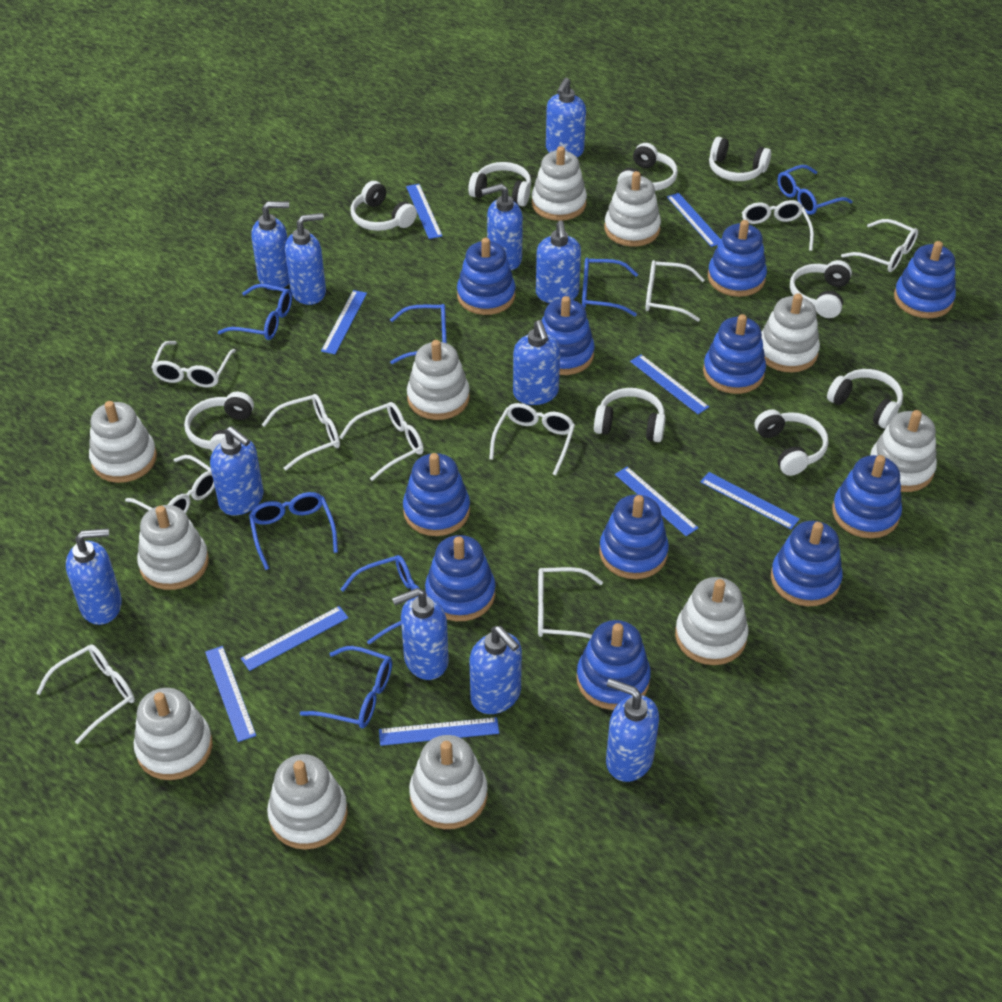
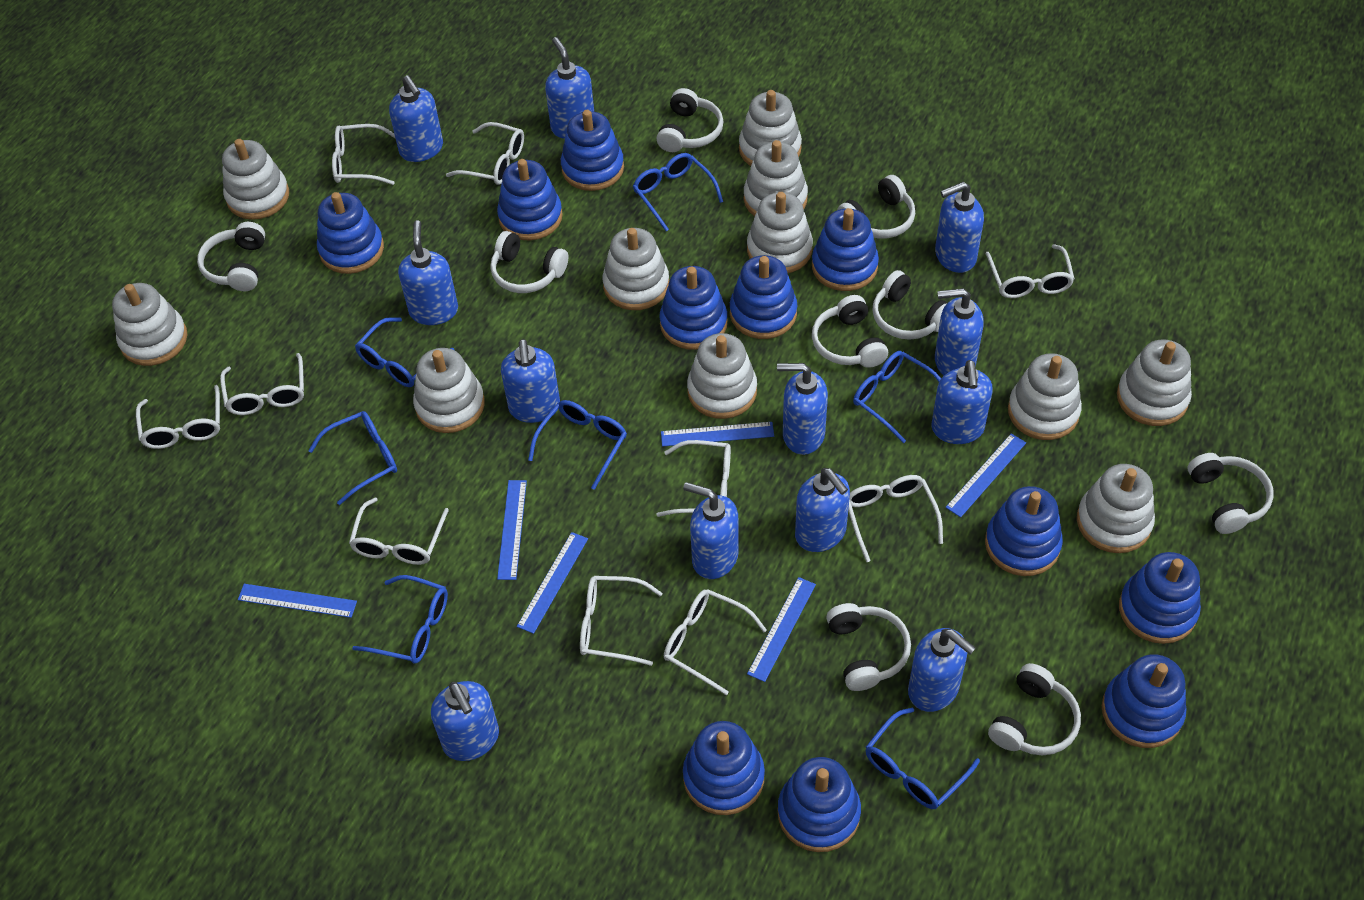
blue ruler: [205,646,256,742] [241,606,348,671] [321,290,367,354] [379,717,499,746] [406,184,442,239] [615,467,698,536] [630,354,709,414] [667,193,721,247] [700,472,800,529] = 9 -> [238,584,357,618] [497,480,527,580] [517,532,588,634] [661,422,774,447] [747,577,816,682] [945,433,1026,517] = 6
blue soap dispenser: [66,528,122,625] [210,426,264,516] [251,201,289,290] [285,213,326,305] [392,588,449,680] [469,626,522,714] [481,184,523,270] [513,320,561,405] [536,220,581,303] [546,78,586,157] [606,679,659,782] = 11 -> [389,75,443,162] [398,220,458,325] [431,681,499,761] [501,339,560,423] [545,37,594,139] [683,482,739,579] [777,363,828,455] [795,468,850,552] [908,628,976,712] [931,360,993,444] [935,182,984,273] [935,288,984,375] = 12

